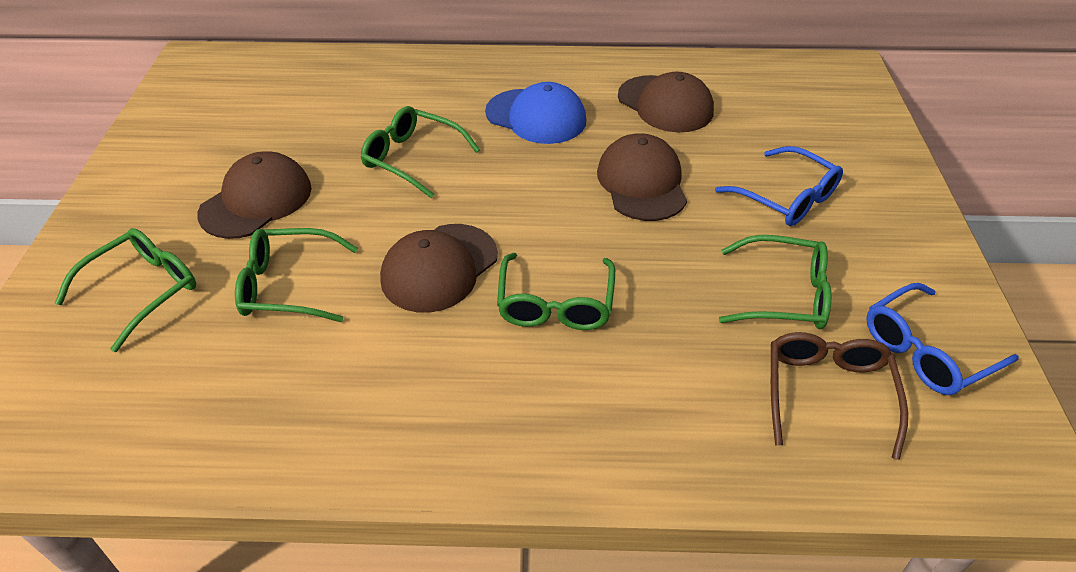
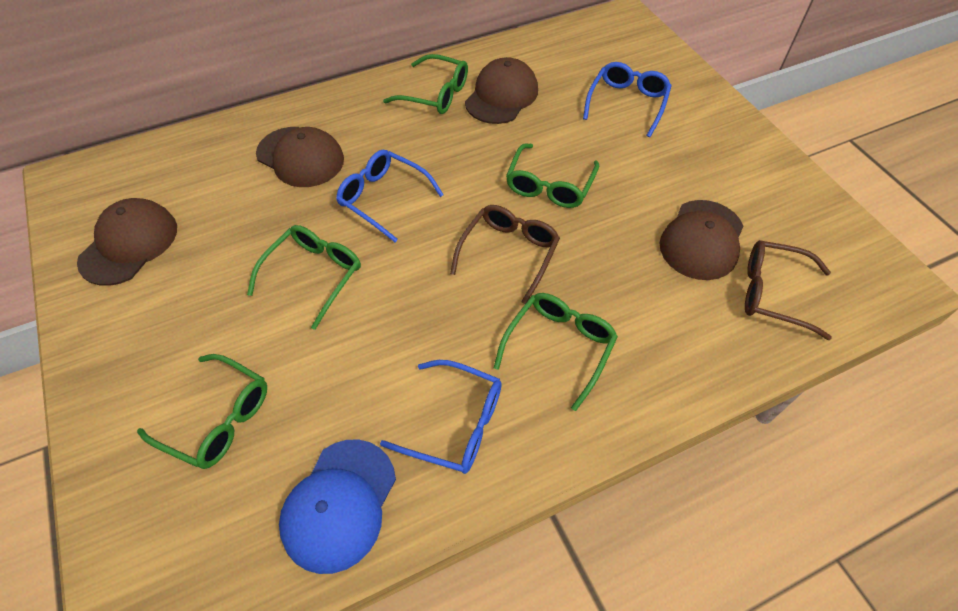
blue glasses: [715,146,843,226] [866,283,1019,395] = 2 -> [336,150,444,242] [380,360,502,474] [583,62,672,137] = 3
brown glasses: [771,332,908,460] = 1 -> [450,205,560,304] [745,240,832,340] = 2

